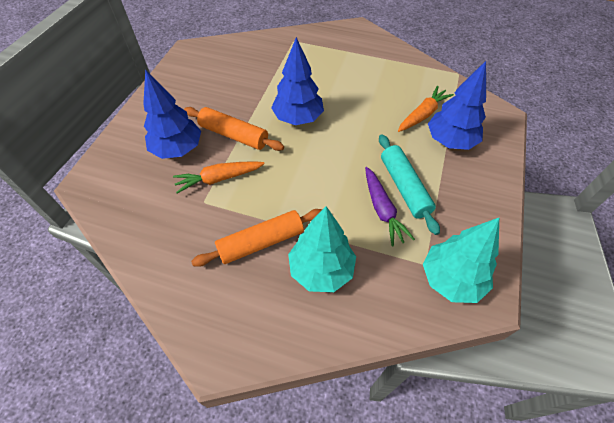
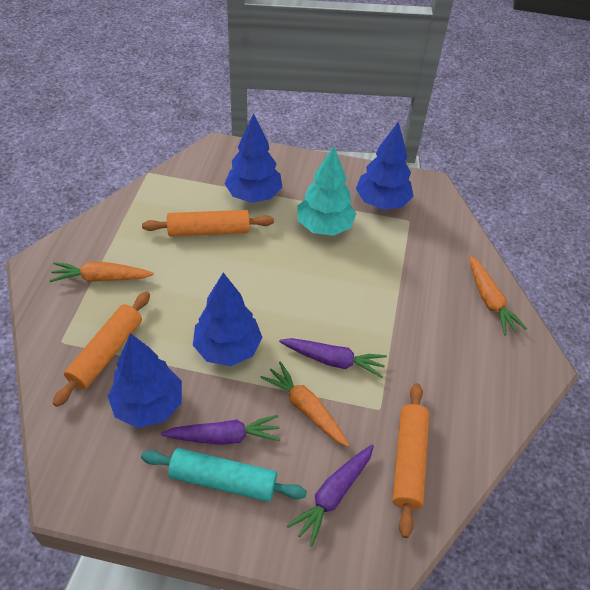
blue tree: [143,69,201,159] [271,37,324,125] [428,61,486,150] = 3 -> [108,333,182,428] [193,273,263,366] [224,113,283,203] [356,121,413,210] = 4
orange carrot: [173,161,265,194] [398,86,454,132] = 2 -> [49,262,154,282] [260,361,349,447] [469,255,527,335] = 3
orange rolling pin: [184,107,284,151] [191,209,322,267] = 2 -> [53,292,150,407] [142,210,274,237] [392,383,429,538] = 3
purple carrot: [365,167,415,247] = 1 -> [161,415,281,445] [279,338,387,378] [287,444,374,547] = 3
turquoise tree: [288,206,356,292] [423,218,499,303] = 2 -> [297,146,356,236] = 1

